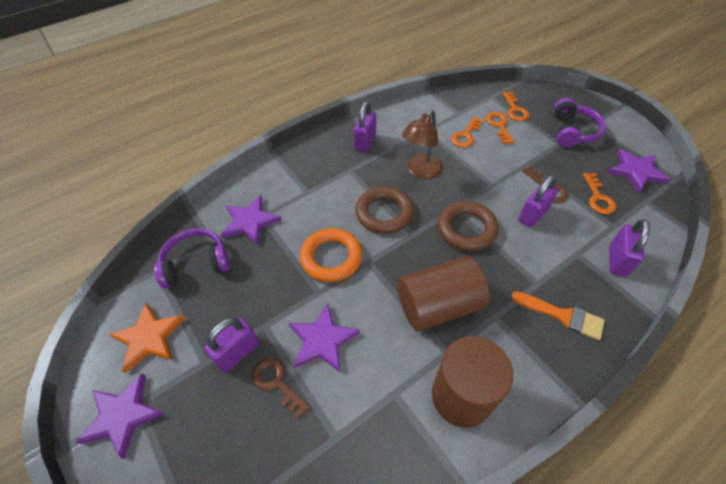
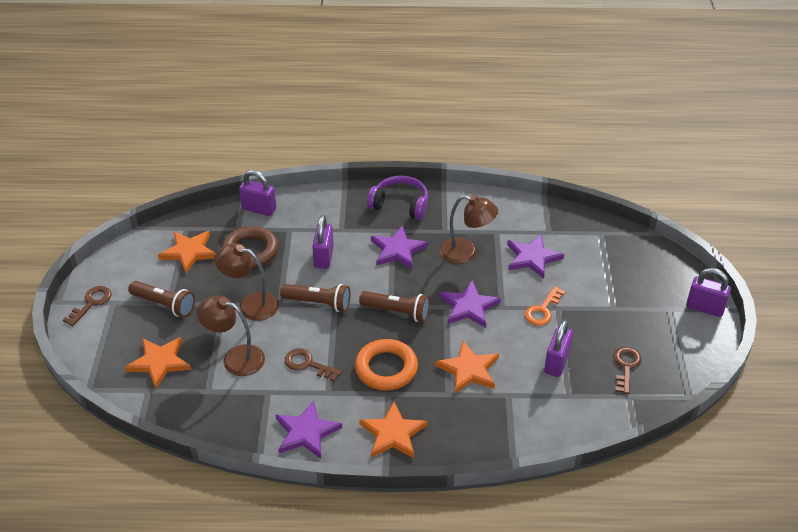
brown cylinder: [398,256,490,331] [432,336,513,428] = 2 -> none = 0
brown flashlight: none = 0 -> [128,281,195,317] [280,284,351,312] [359,291,430,322] = 3
brown key: [252,358,310,420] [522,165,569,203] = 2 -> [63,286,111,326] [285,348,341,382] [613,347,641,394] = 3
brown lamp: [402,110,443,179] = 1 -> [197,296,265,376] [214,243,279,321] [440,195,498,264] = 3
brown ring: [355,186,414,234] [438,201,499,251] = 2 -> [222,226,279,269] = 1
orange brush: [511,291,605,340] = 1 -> none = 0
orange key: [451,117,484,148] [486,112,514,144] [503,92,530,121] [583,173,616,214] = 4 -> [525,286,565,326] = 1
orange star: [109,303,185,373] = 1 -> [125,337,191,389] [158,231,216,273] [359,402,428,458] [435,341,499,393] = 4
purple headphones: [154,228,230,288] [554,98,606,147] = 2 -> [367,176,428,220] = 1

